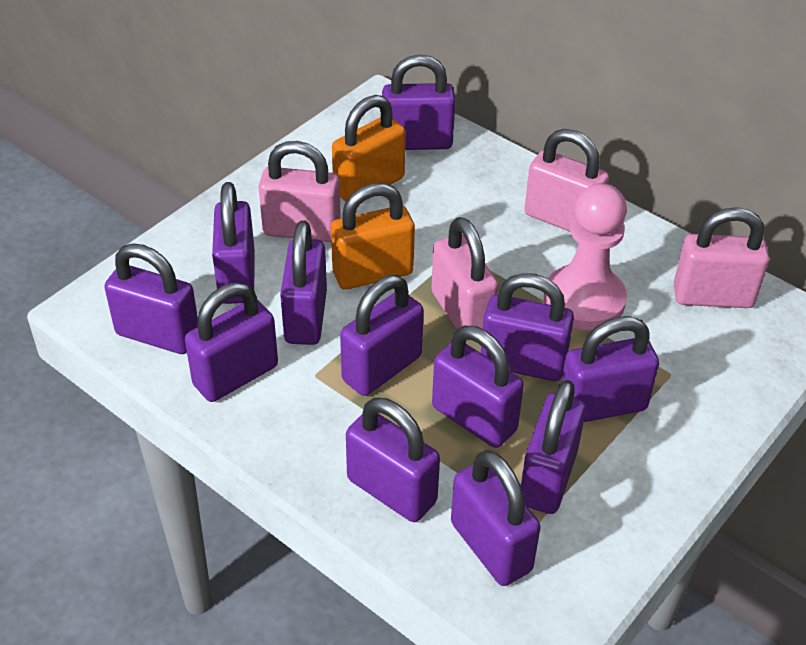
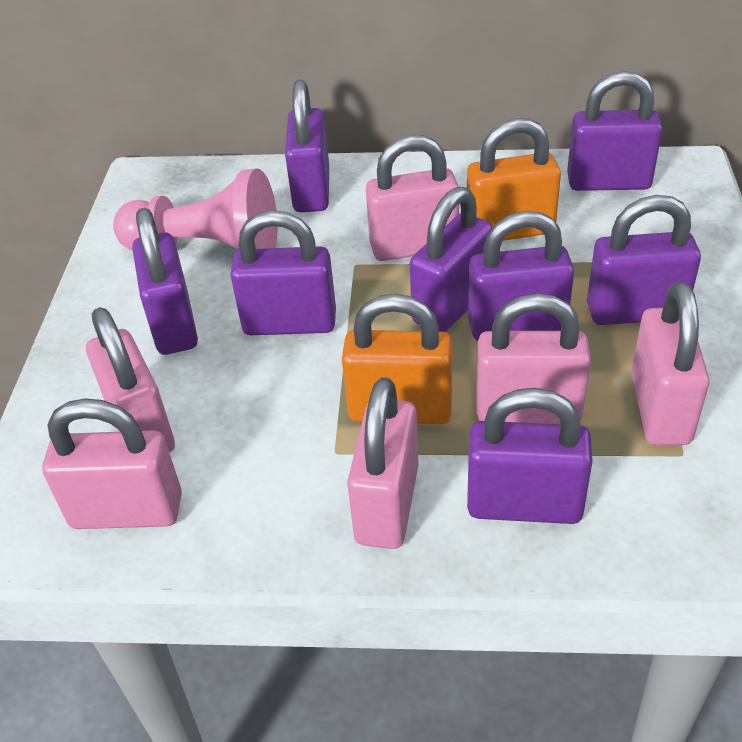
pink padlock: [258,141,341,242] [431,217,498,330] [524,129,609,232] [674,207,769,308] = 4 -> [42,398,182,529] [86,307,175,453] [347,377,419,549] [366,135,459,261] [476,293,591,424] [631,282,709,445] = 6
purple padlock: [104,244,198,354] [185,283,278,402] [212,182,255,304] [280,220,327,345] [340,275,424,396] [346,398,440,522] [382,55,455,150] [432,326,524,448] [451,450,541,586] [481,273,574,381] [521,380,586,514] [561,316,659,422] = 12 -> [132,208,198,355] [230,210,336,335] [285,80,329,212] [410,187,493,332] [467,388,593,524] [468,211,574,341] [567,71,662,191] [587,195,701,325] = 8

